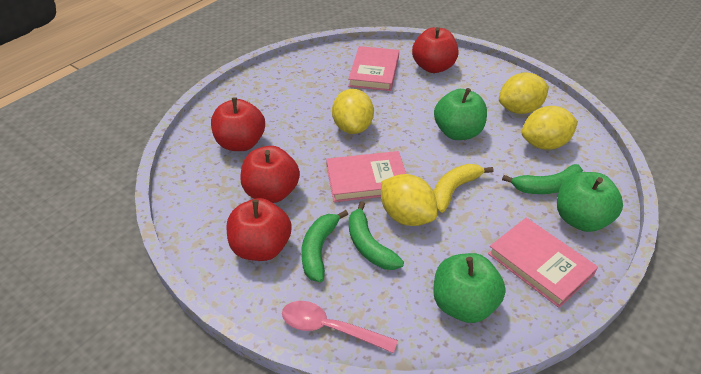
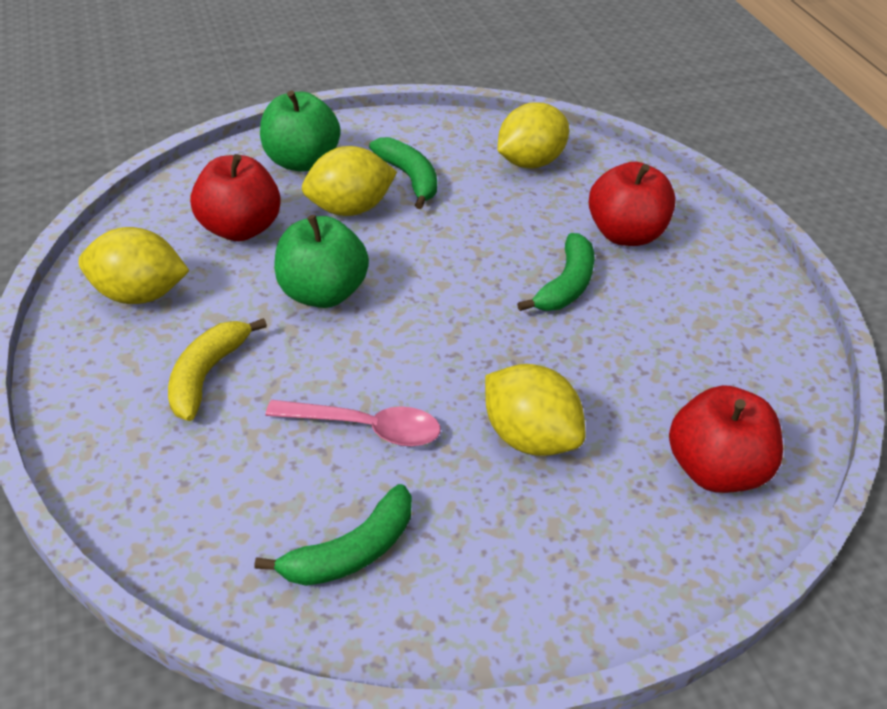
green apple: [433,253,506,323] [434,88,487,140] [557,172,623,232] = 3 -> [260,90,341,172] [274,215,369,308] = 2
pink book: [326,151,406,202] [348,46,399,91] [488,218,598,308] = 3 -> none = 0
red apple: [211,97,265,151] [227,198,292,261] [240,146,300,203] [412,27,459,73] = 4 -> [190,154,281,242] [588,162,676,246] [669,385,783,493] = 3

